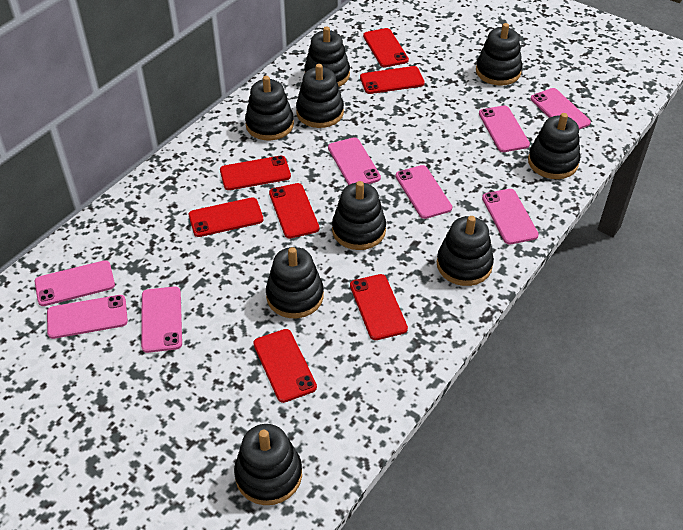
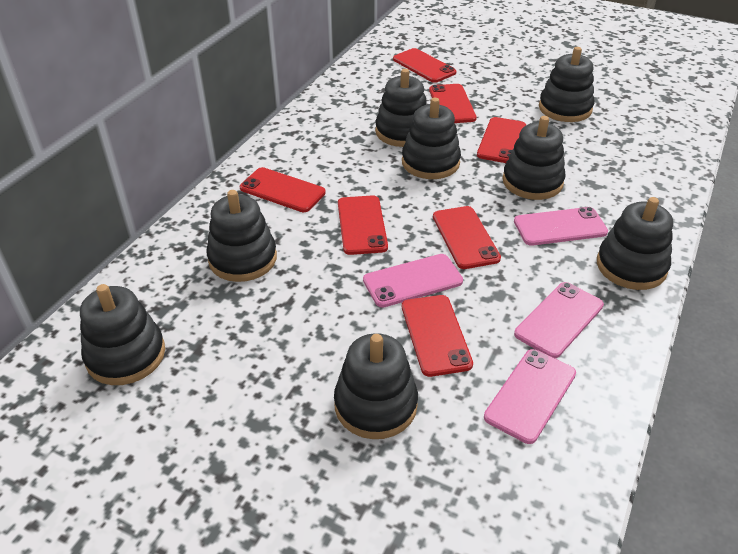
black stacking toy: [234,424,302,505] [245,76,294,140] [266,247,324,318] [296,64,344,128] [304,26,350,87] [332,181,386,250] [437,216,494,286] [476,23,522,86] [528,113,580,179] = 9 -> [80,284,165,385] [206,190,277,282] [334,333,418,439] [375,69,427,147] [402,98,461,179] [502,116,566,200] [539,47,594,122] [597,197,673,290] = 8
pink phone: [35,260,115,306] [47,295,128,339] [141,286,182,353] [328,137,381,185] [395,165,452,219] [479,106,530,152] [482,189,539,244] [531,88,591,129] = 8 -> [363,254,463,308] [484,349,576,444] [514,207,608,246] [514,282,604,358] = 4

